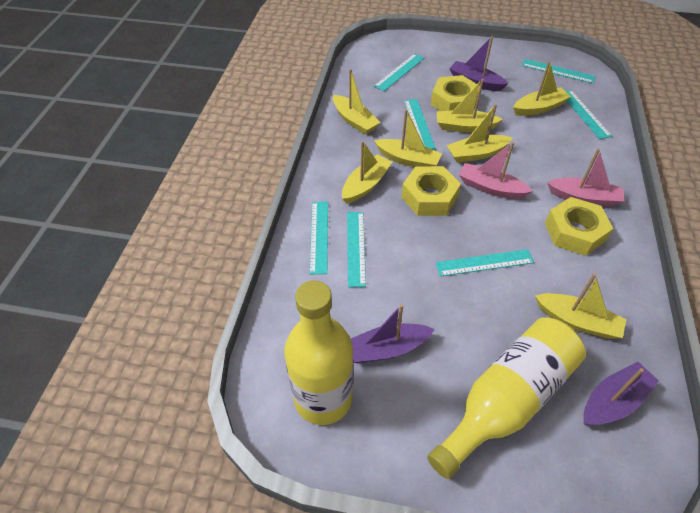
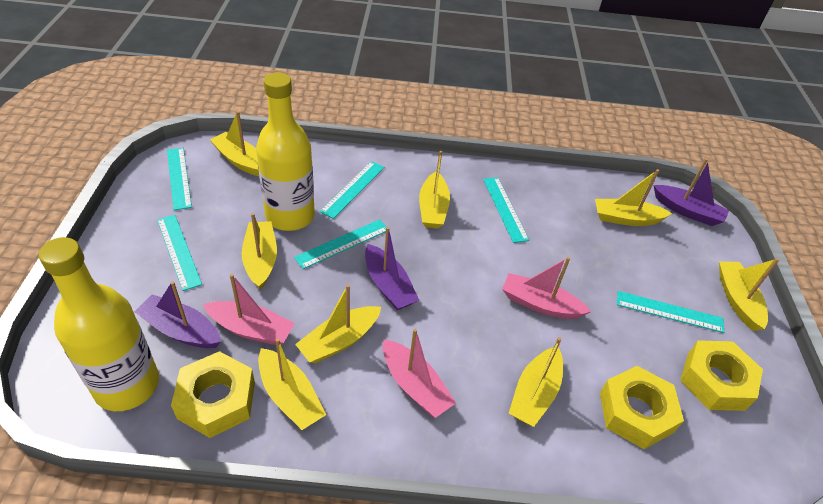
pink boat: [459,142,533,199] [547,148,624,207] = 2 -> [203,274,295,345] [383,329,456,418] [502,257,591,319] = 3
turquoise ruler: [310,202,328,274] [347,212,366,287] [374,54,424,91] [404,99,436,149] [435,249,534,277] [522,59,596,84] [566,90,612,139] = 7 -> [157,215,202,291] [167,148,192,210] [294,219,386,269] [320,161,384,219] [483,177,529,243] [617,291,724,333] = 6
yellow boat: [333,69,380,134] [342,141,392,204] [374,109,442,167] [437,79,503,133] [447,104,512,163] [513,61,571,116] [535,274,626,339] = 7 -> [210,111,259,176] [242,213,277,290] [258,338,326,430] [295,284,381,363] [419,151,450,229] [509,337,563,427] [595,169,672,226] [719,258,780,331] = 8

